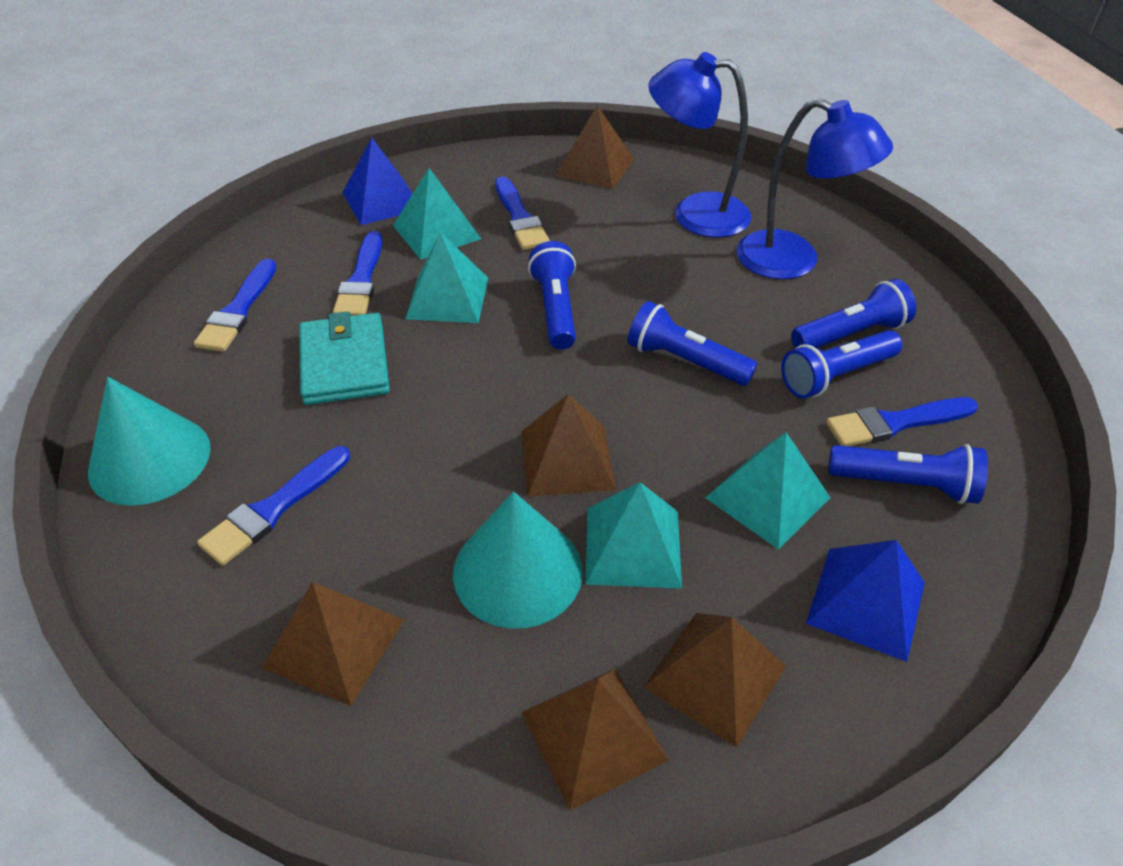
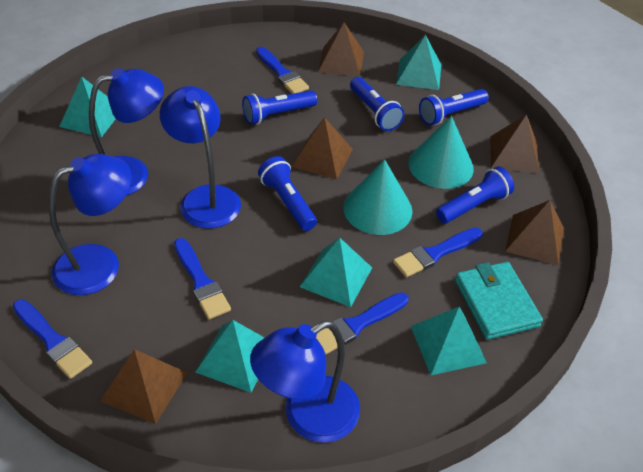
blue lamp: [648,52,751,238] [737,98,893,279] = 2 -> [49,154,132,295] [89,68,164,196] [160,86,241,229] [250,321,360,443] = 4
blue pyramid: [342,137,413,225] [806,540,925,662] = 2 -> none = 0
turquoise pyramid: [393,168,481,260] [405,232,488,323] [585,482,682,588] [705,432,831,550] = 4 -> [59,77,116,137] [195,320,265,393] [300,238,372,307] [396,35,441,90] [411,307,487,375] = 5

